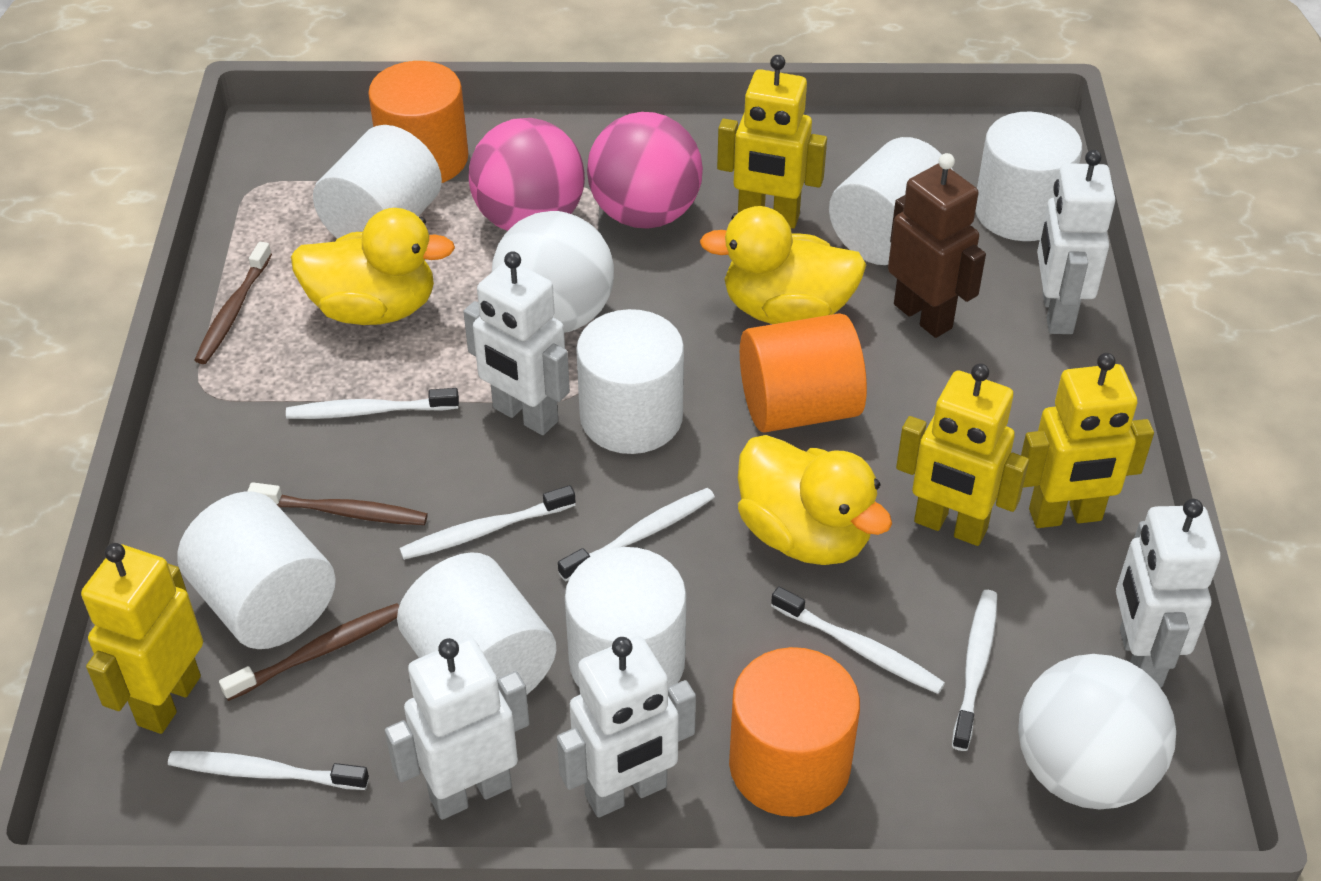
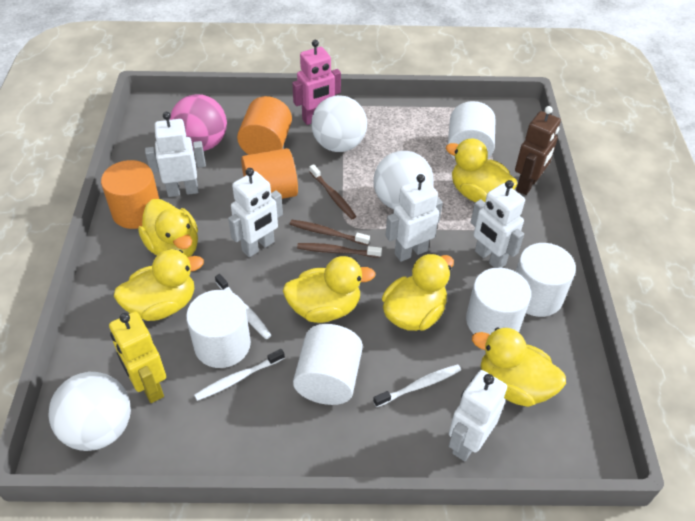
pink ball: [469,118,585,231] [587,112,703,229] = 2 -> [170,94,227,151] = 1
pink robot: none = 0 -> [292,40,341,125] = 1
white ball: [492,211,614,333] [1018,654,1176,810] = 2 -> [48,372,131,451] [311,95,367,152] [373,151,434,209] = 3
white cylinder: [177,491,336,649] [313,125,442,239] [397,552,556,695] [565,547,686,687] [576,309,684,454] [829,137,953,265] [975,111,1082,241] = 7 -> [186,290,251,368] [293,324,363,405] [448,101,495,159] [466,267,531,334] [516,243,576,317] = 5
white toothbrush: [168,751,369,790] [286,388,459,419] [399,485,575,560] [558,488,715,581] [771,587,945,694] [952,590,997,751] = 6 -> [194,349,285,401] [215,274,272,339] [373,364,461,407] = 3
yellow duck: [291,208,455,325] [700,206,866,324] [738,435,892,565] = 3 -> [114,249,204,321] [138,199,198,257] [283,256,376,323] [382,253,454,331] [446,138,517,202] [472,327,566,407] = 6
yellow robot: [81,543,203,734] [717,55,827,229] [896,364,1029,546] [1021,353,1154,528] = 4 -> [109,312,166,403] = 1

